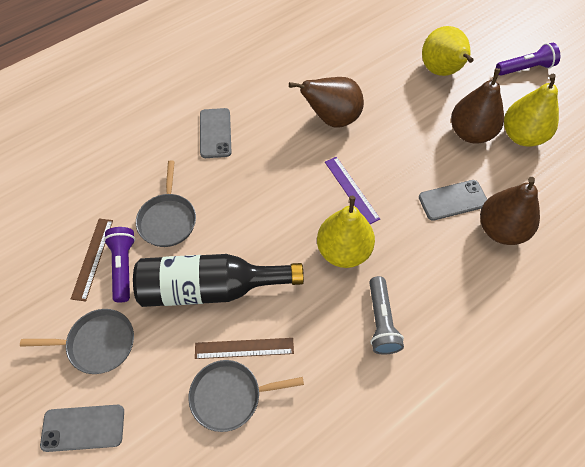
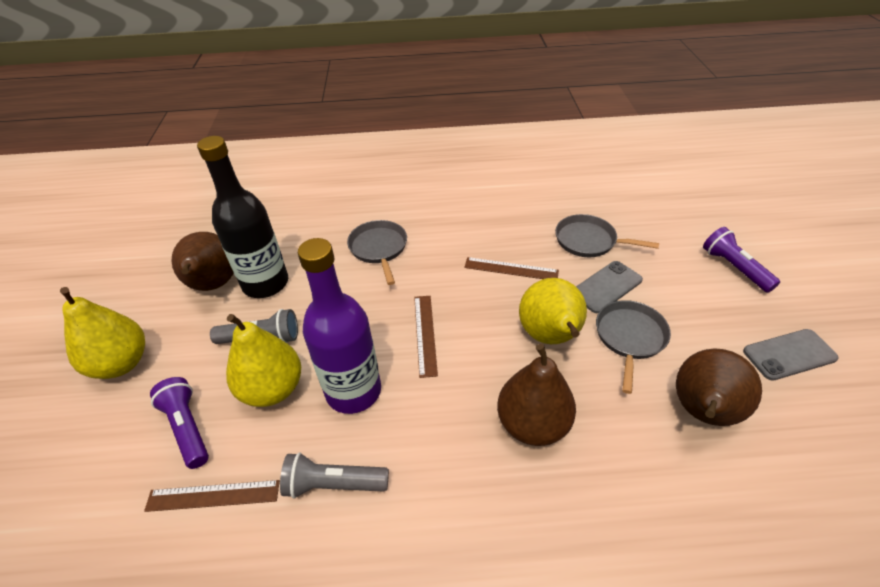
brown ruler: [71,219,113,301] [195,338,294,359] = 2 -> [144,480,280,512] [414,296,438,378] [464,257,559,279] = 3
grey flashlight: [369,276,404,355] = 1 -> [210,309,298,344] [280,452,389,499] = 2
grey phone: [40,405,124,452] [200,108,232,158] [419,180,487,221] = 3 -> [576,261,643,313] [743,329,839,381] = 2
purple bottle: none = 0 -> [298,238,381,414] = 1
purple ruler: [325,157,380,224] = 1 -> none = 0

